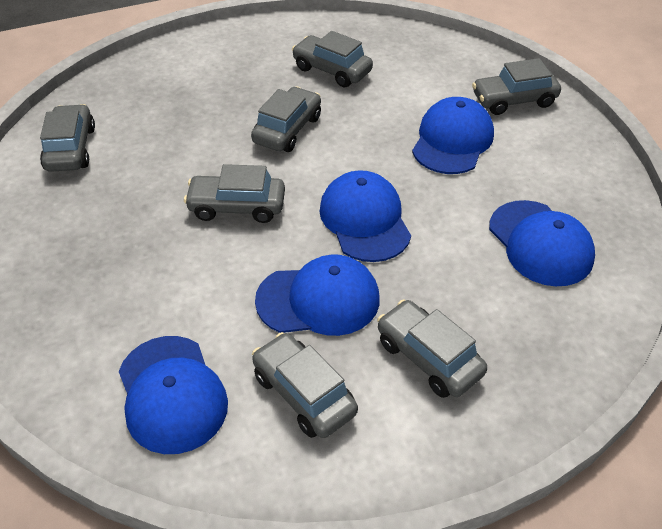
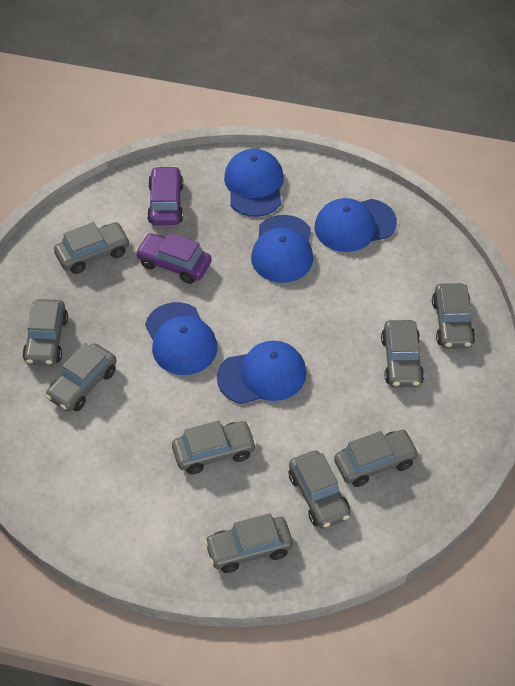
grey car: [40,104,95,172] [184,164,285,223] [251,87,321,152] [252,332,358,438] [292,31,373,88] [377,299,487,398] [472,58,561,115] = 7 -> [23,299,68,366] [45,343,117,412] [54,222,130,274] [172,421,257,474] [204,513,293,573] [289,451,350,529] [334,430,419,487] [381,320,424,388] [432,283,475,349] = 9
purple car: none = 0 -> [135,232,212,284] [147,166,184,225] = 2

